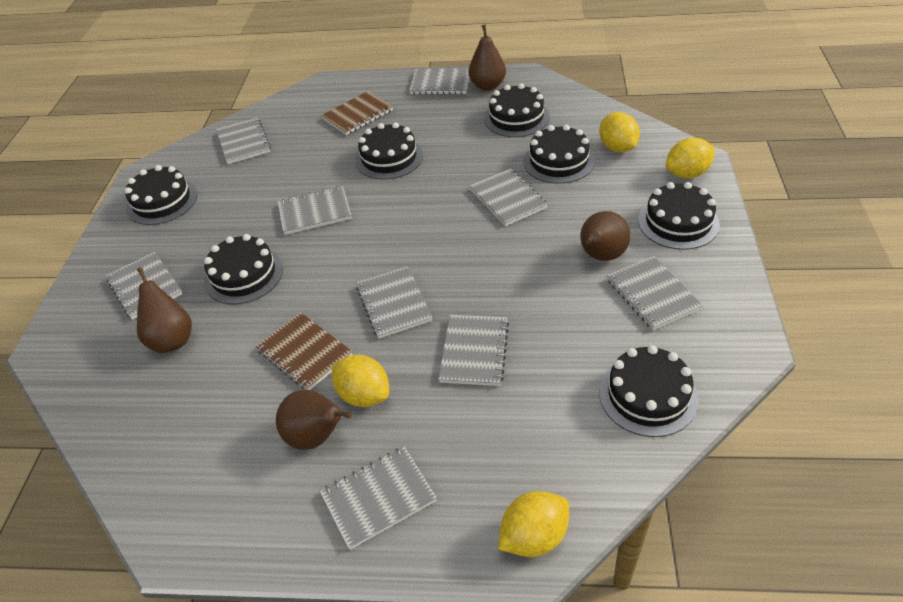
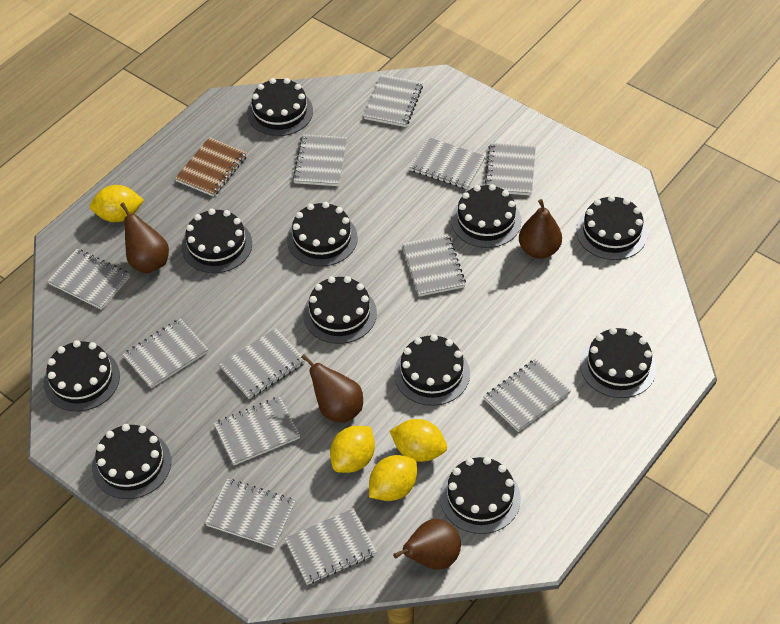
black cake: [125,165,197,225] [204,234,283,304] [355,122,423,179] [484,84,550,137] [524,125,595,184] [599,345,699,437] [638,182,720,250] = 7 -> [44,340,120,411] [92,424,171,499] [181,208,252,273] [247,78,313,136] [287,202,358,266] [303,276,377,344] [394,334,470,406] [440,457,521,534] [451,184,521,248] [576,195,648,260] [580,327,657,398] = 11
brown notebook: [256,313,353,390] [321,91,393,135] = 2 -> [175,137,247,197] = 1
grey notebook: [106,252,182,320] [216,118,271,164] [278,186,352,235] [320,446,437,550] [356,266,432,338] [409,68,469,94] [438,315,509,386] [469,169,548,226] [607,256,703,330] = 9 -> [47,249,130,310] [123,319,209,388] [205,479,296,548] [214,397,300,465] [219,328,305,399] [284,508,377,585] [293,134,347,186] [364,75,423,127] [402,234,466,297] [409,137,486,189] [484,359,571,432] [485,143,536,196] = 12

